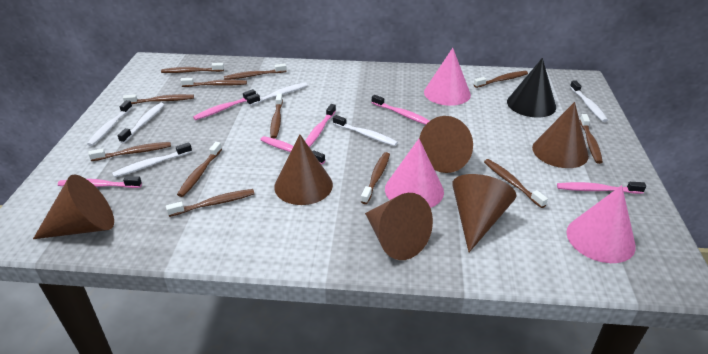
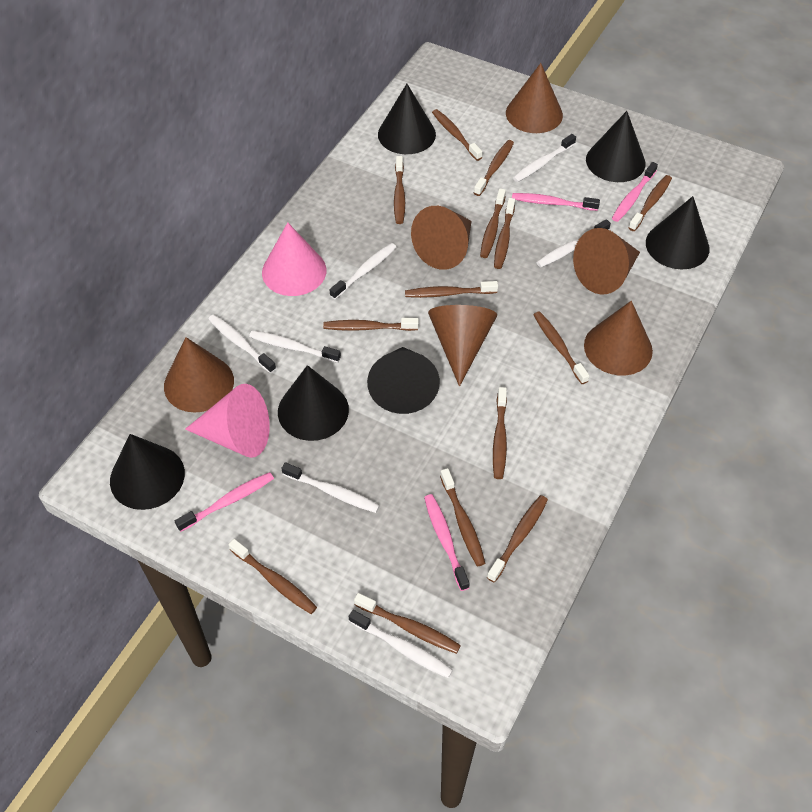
black cone: [507,58,556,117] = 1 -> [110,434,185,510] [278,365,349,441] [367,347,440,414] [378,84,436,154] [586,111,646,182] [646,196,710,270] = 6
brown toothbrush: [88,142,171,161] [123,94,194,104] [161,63,224,73] [166,189,255,217] [177,142,222,197] [180,78,247,87] [224,63,287,80] [270,94,283,139] [361,152,390,204] [474,71,528,88] [484,159,548,208] [580,114,603,164] = 12 -> [228,539,317,614] [323,318,419,331] [354,593,461,654] [394,156,405,224] [405,281,498,298] [432,109,482,161] [440,468,485,566] [474,140,514,196] [480,188,506,258] [487,495,548,582] [493,387,507,479] [494,198,515,269] [534,311,590,384] [628,175,672,231] = 14
pink cone: [385,139,444,208] [424,48,471,106] [566,185,636,263] = 3 -> [185,384,270,458] [262,222,326,296] = 2
pink toothbrush: [58,176,142,188] [193,89,256,120] [260,136,325,165] [305,104,336,147] [371,95,430,125] [557,182,646,194] = 6 -> [175,472,274,532] [424,494,470,591] [512,193,600,211] [612,162,658,222] = 4
white toothbrush: [87,100,132,146] [112,142,192,177] [118,103,165,143] [247,83,308,106] [333,115,398,146] [570,80,608,122] = 6 -> [208,314,276,373] [249,330,341,363] [281,462,380,513] [330,243,396,299] [349,610,453,678] [513,134,576,182] [537,219,611,267] = 7

